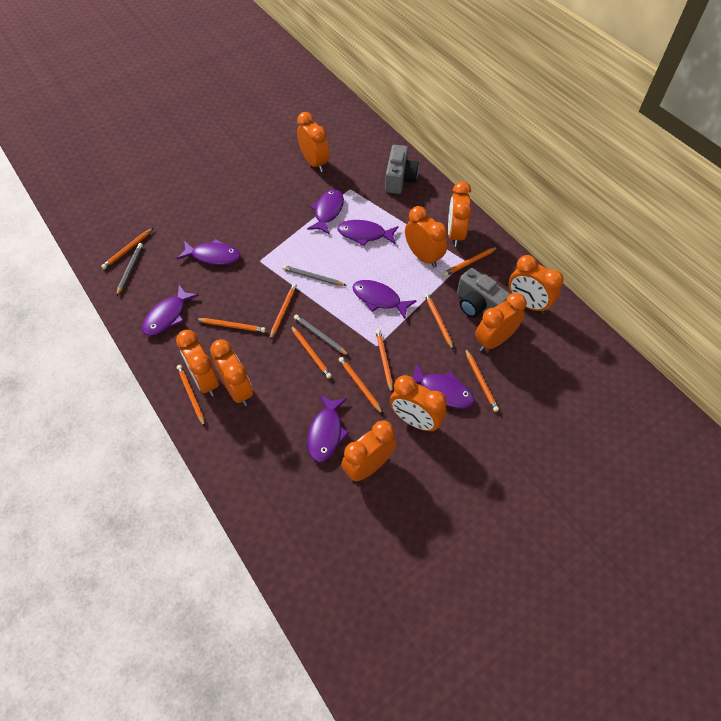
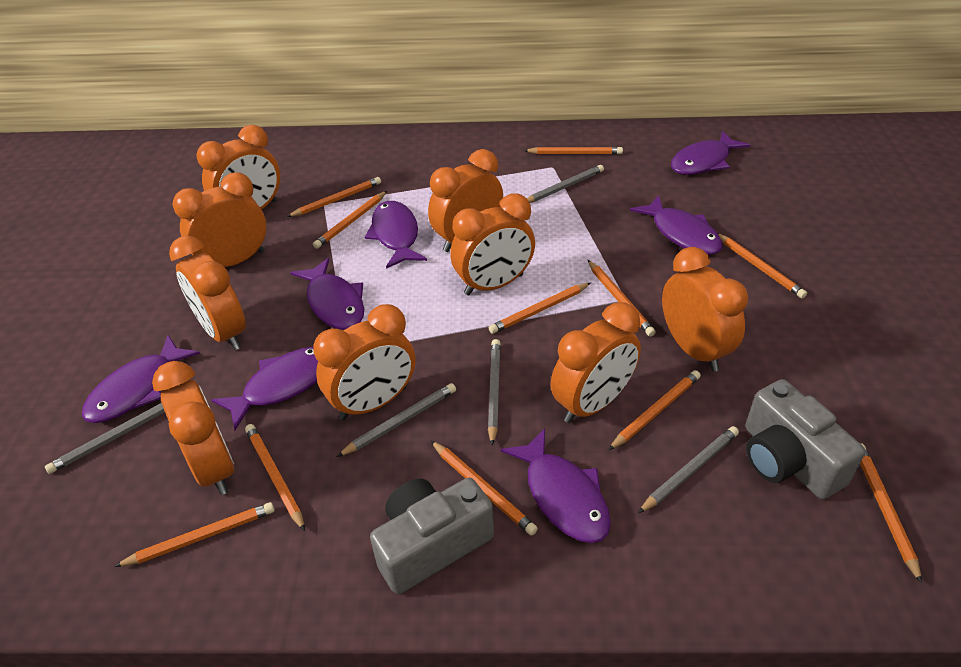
grey pencil: [116,243,143,297] [282,265,347,286] [294,314,349,356] = 3 -> [45,403,165,474] [337,383,456,457] [488,339,501,446] [527,165,604,203] [638,426,739,513] = 5
orange pencil: [101,228,153,269] [177,365,205,427] [196,318,266,332] [270,284,297,340] [291,326,332,379] [339,357,383,414] [376,329,393,393] [424,293,454,350] [443,247,498,276] [465,348,499,412] = 10 -> [114,502,275,567] [245,424,305,531] [287,177,381,217] [313,191,387,249] [431,441,538,536] [489,283,591,334] [523,147,623,154] [588,260,656,337] [608,370,701,450] [718,233,807,298] [860,443,922,584] = 11

